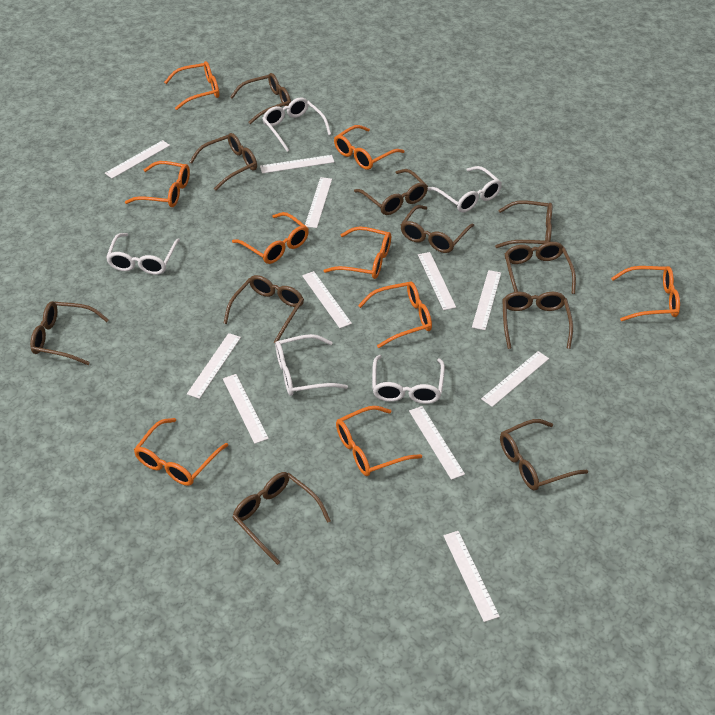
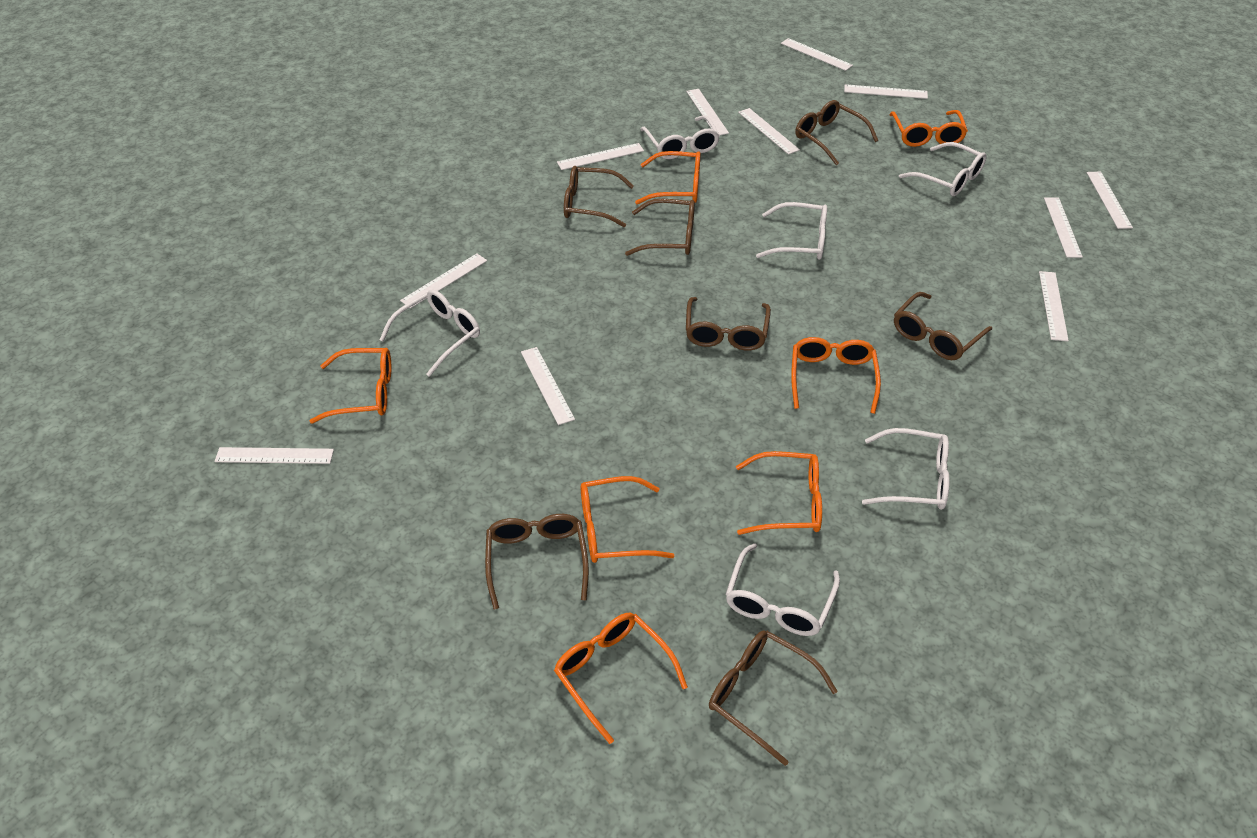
brown glasses: [30,301,109,365] [190,133,257,190] [224,275,304,343] [230,73,291,124] [232,472,331,565] [354,169,428,215] [401,205,474,253] [495,200,552,248] [500,419,588,491] [502,292,573,349] [505,242,576,294] = 11 -> [485,514,589,609] [564,166,634,227] [625,199,695,256] [686,297,771,350] [709,630,838,766] [795,100,878,165] [894,292,992,360] = 7
orange glasses: [125,161,190,207] [134,418,228,486] [164,61,219,110] [232,212,309,264] [323,226,391,279] [334,125,405,170] [336,406,422,476] [358,281,432,348] [611,266,680,321] = 9 -> [310,348,391,423] [554,612,688,744] [581,476,674,563] [635,151,701,205] [736,451,822,535] [791,337,881,414] [890,110,968,147] = 7
white glasses: [106,233,180,275] [262,97,331,152] [275,334,348,396] [372,355,445,404] [428,166,502,213] = 5 -> [380,289,480,377] [640,115,720,159] [726,543,840,636] [756,202,827,260] [862,428,950,510] [899,142,987,196] = 6

